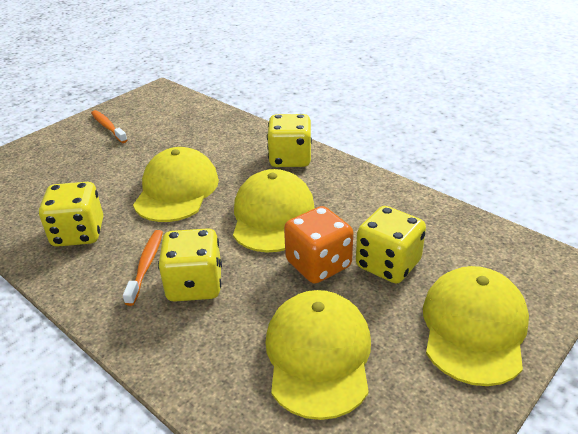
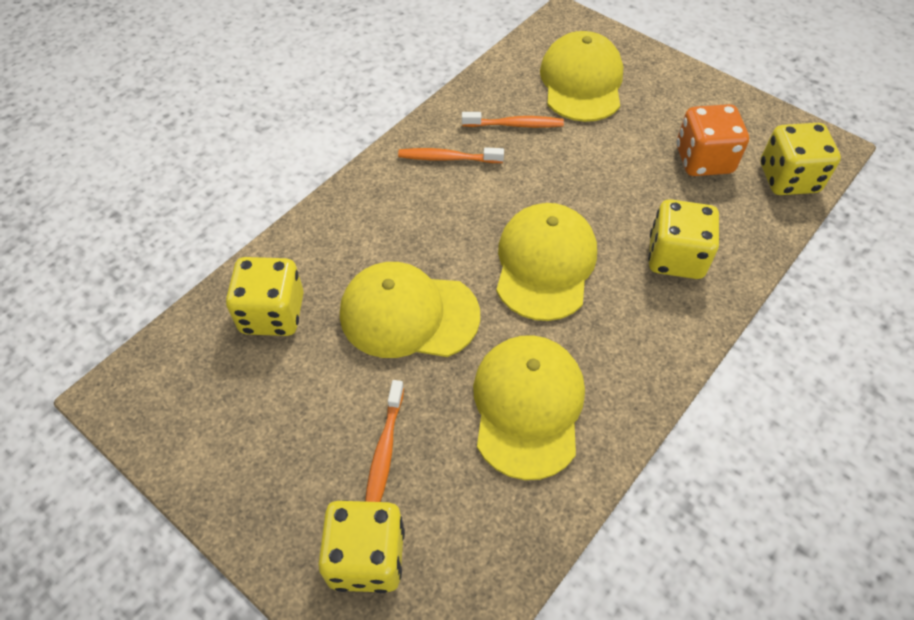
orange toothbrush: [91,110,128,143] [123,230,163,306] = 2 -> [365,380,404,502] [398,147,504,163] [462,112,564,128] = 3

